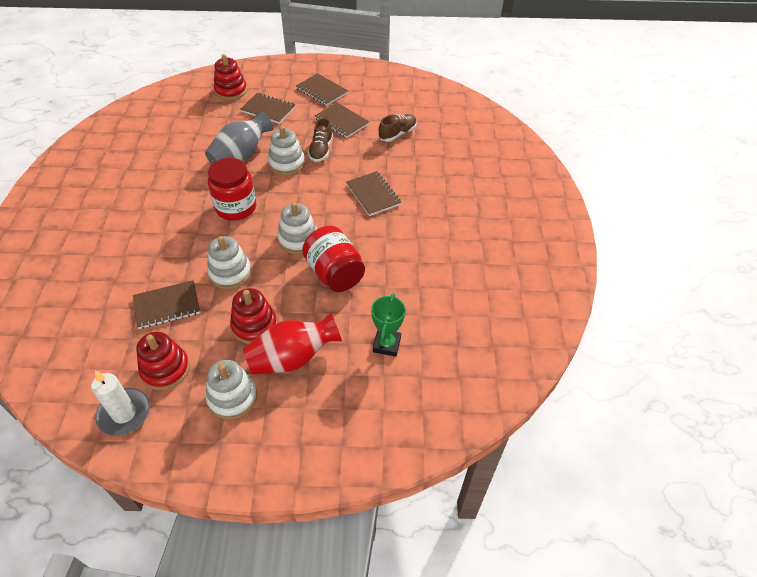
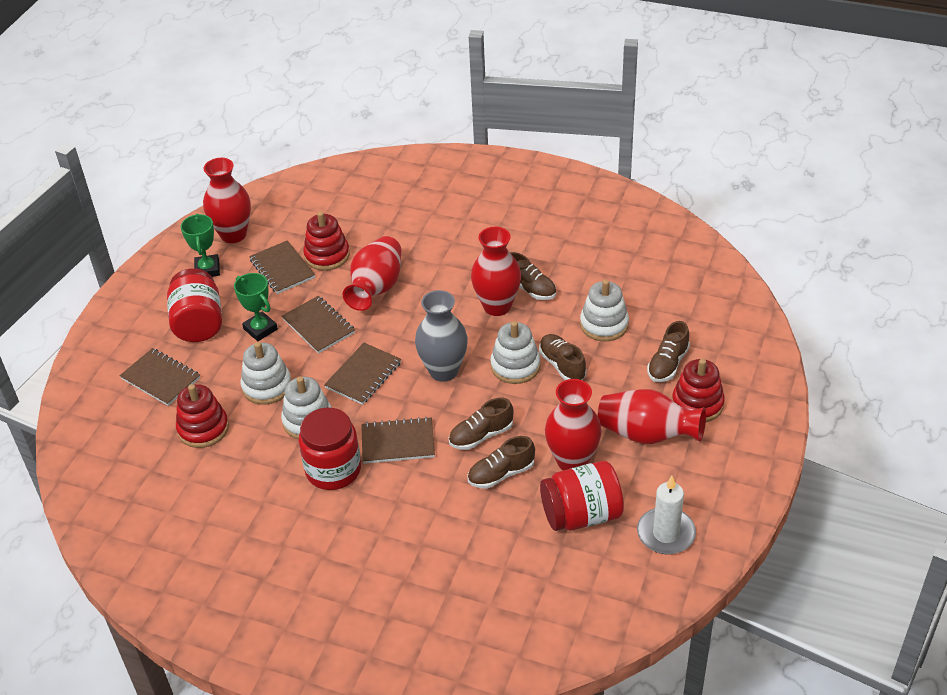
brown shoe: [308,118,333,162] [378,114,417,142] = 2 -> [449,398,514,450] [468,436,535,489] [510,252,556,300] [539,334,586,380] [647,321,690,382] = 5
green trophy: [371,293,405,357] = 1 -> [181,214,220,277] [234,273,278,341] = 2
red jar: [208,158,256,221] [302,226,365,292] = 2 -> [167,268,222,342] [299,407,361,490] [540,461,624,531] = 3
red vase: [243,313,342,375] = 1 -> [203,158,251,243] [343,236,401,311] [471,227,521,316] [545,379,602,471] [598,389,706,444] = 5

